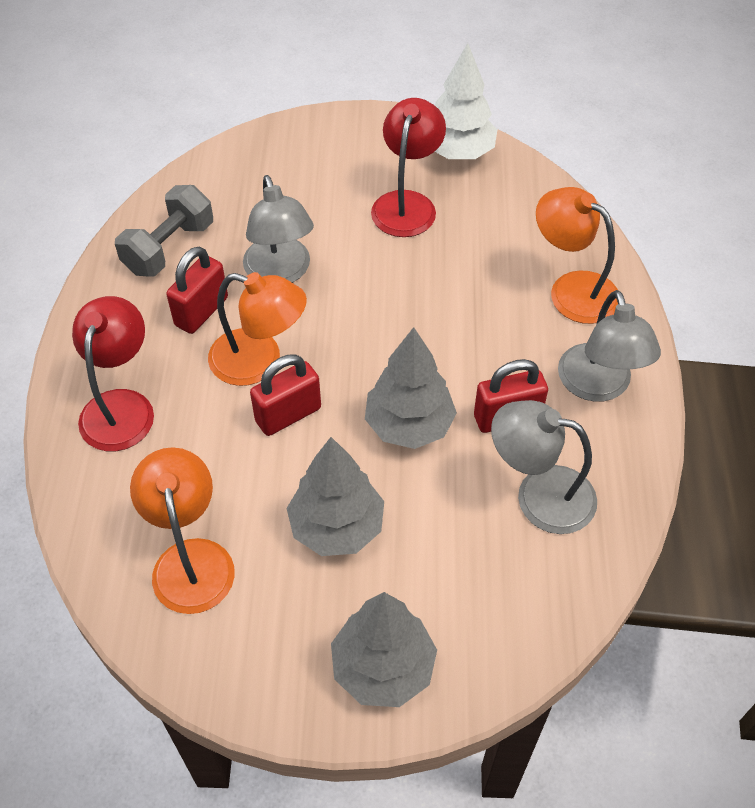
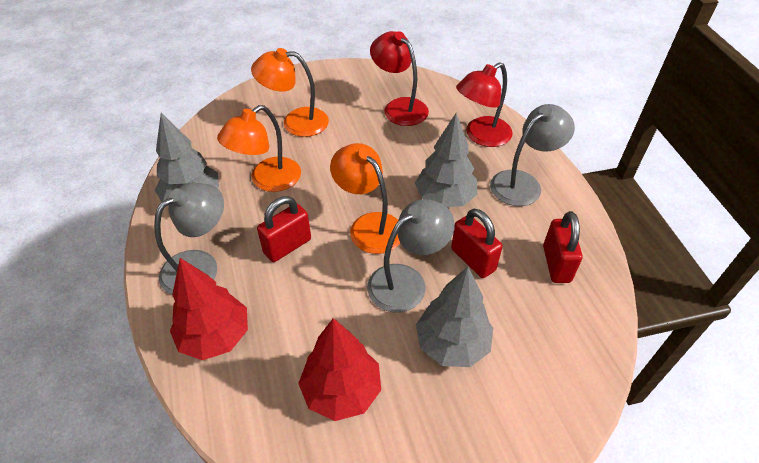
grey dumbbell: [115,185,213,277] = 1 -> none = 0
red tree: none = 0 -> [170,258,248,360] [298,318,381,421] = 2
white tree: [435,43,497,159] = 1 -> none = 0

